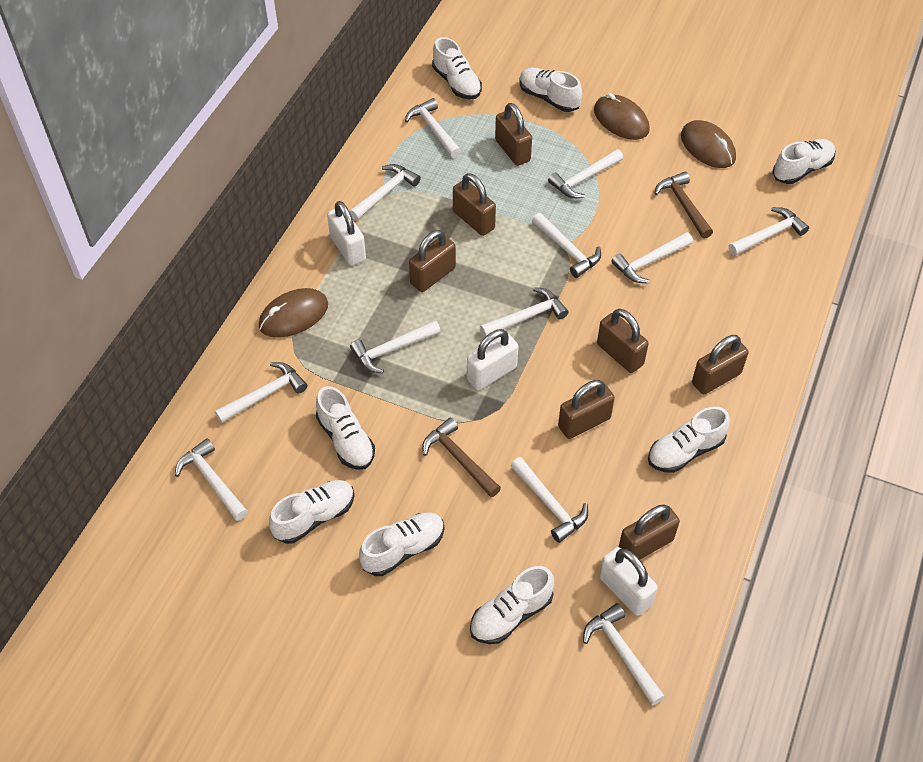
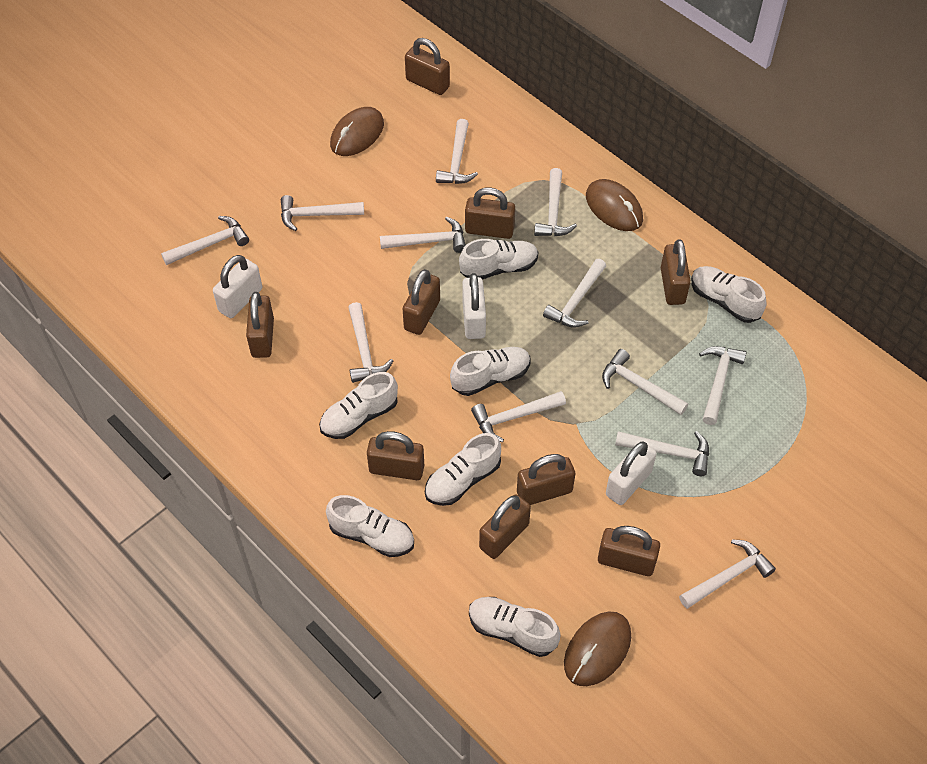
brown hammer: [423,418,501,497] [654,171,713,239] = 2 -> none = 0
brown padlock: [409,230,456,292] [453,173,496,236] [495,103,532,166] [558,380,615,439] [597,309,649,373] [619,504,680,559] [692,335,748,394] = 7 -> [246,292,274,358] [367,431,424,480] [403,269,440,335] [405,38,450,95] [465,188,515,239] [479,494,531,559] [517,454,575,505] [598,526,660,576] [661,239,691,305] = 9
white shoe: [269,480,354,544] [316,386,375,470] [359,512,444,576] [432,37,482,100] [470,566,554,644] [520,68,582,112] [648,407,730,473] [772,139,835,184] = 8 -> [319,372,398,439] [326,495,414,557] [425,433,501,506] [450,347,531,396] [459,239,538,279] [469,597,561,657] [691,266,766,323] = 7

